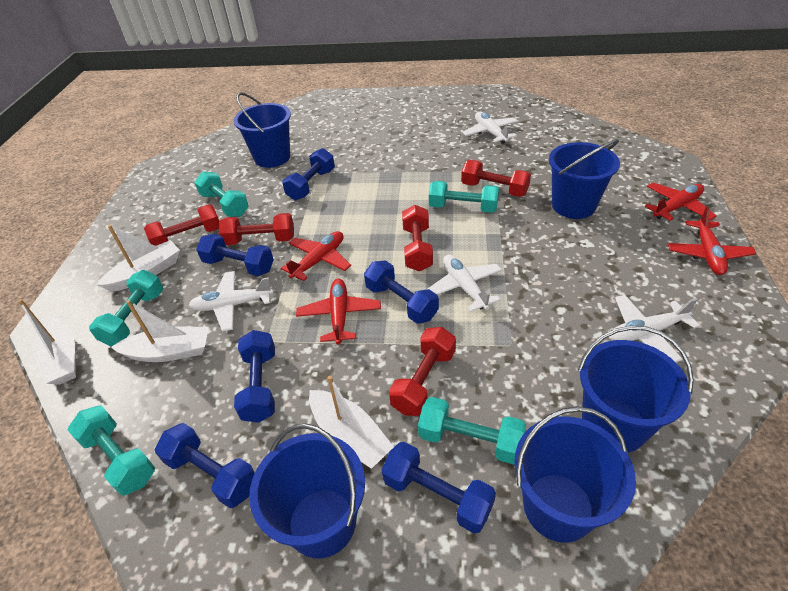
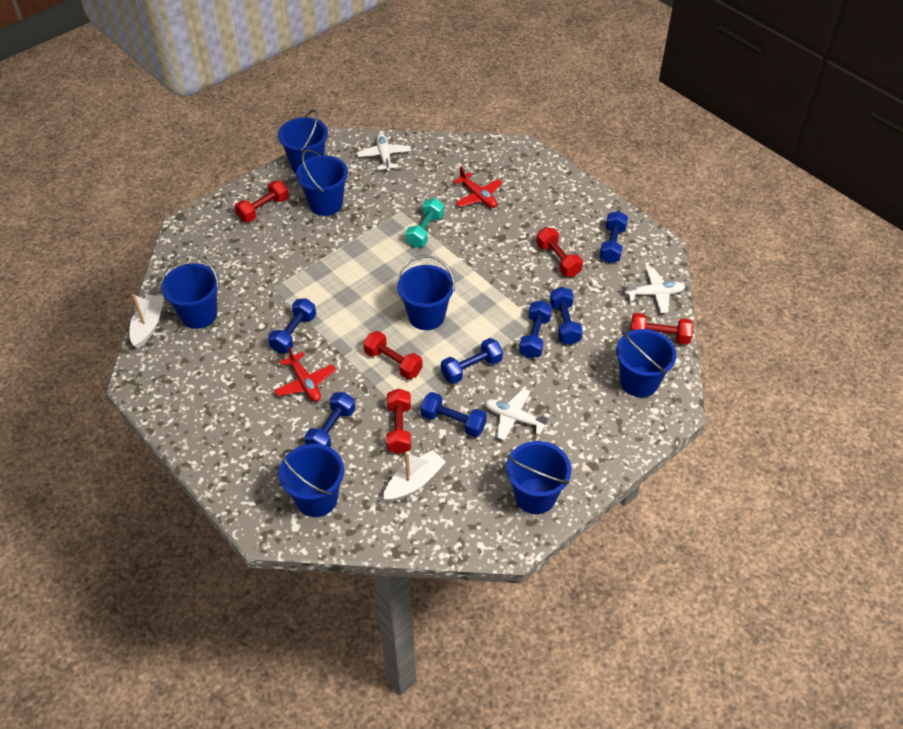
blue bucket: [234,92,291,168] [249,423,365,558] [514,406,636,542] [549,139,620,219] [578,326,694,453] = 5 -> [161,254,219,329] [278,109,328,173] [279,444,344,517] [296,149,348,216] [397,255,455,330] [506,441,572,514] [616,329,677,397] = 7
blue dumbbell: [155,423,255,508] [196,234,274,276] [234,330,275,423] [282,148,335,200] [364,260,439,324] [382,442,496,533] = 6 -> [268,298,316,353] [304,392,355,447] [421,392,487,437] [441,338,503,384] [519,300,552,359] [550,287,583,345] [599,211,628,263] = 7
red plane: [281,231,351,281] [296,279,381,345] [645,182,717,221] [668,207,757,275] = 4 -> [274,347,336,402] [453,166,503,208] = 2
turquoise dumbbell: [67,405,155,495] [89,270,163,346] [194,171,249,217] [418,397,526,464] [429,181,499,213] = 5 -> [405,198,444,248] = 1
white boat: [18,299,76,385] [97,225,180,292] [111,300,209,362] [309,376,394,469] = 4 -> [129,294,164,348] [383,450,446,502] = 2
white plane: [189,271,273,331] [426,254,502,312] [462,112,518,144] [609,295,700,362] = 4 -> [357,133,411,171] [485,388,550,440] [625,268,685,313] = 3

